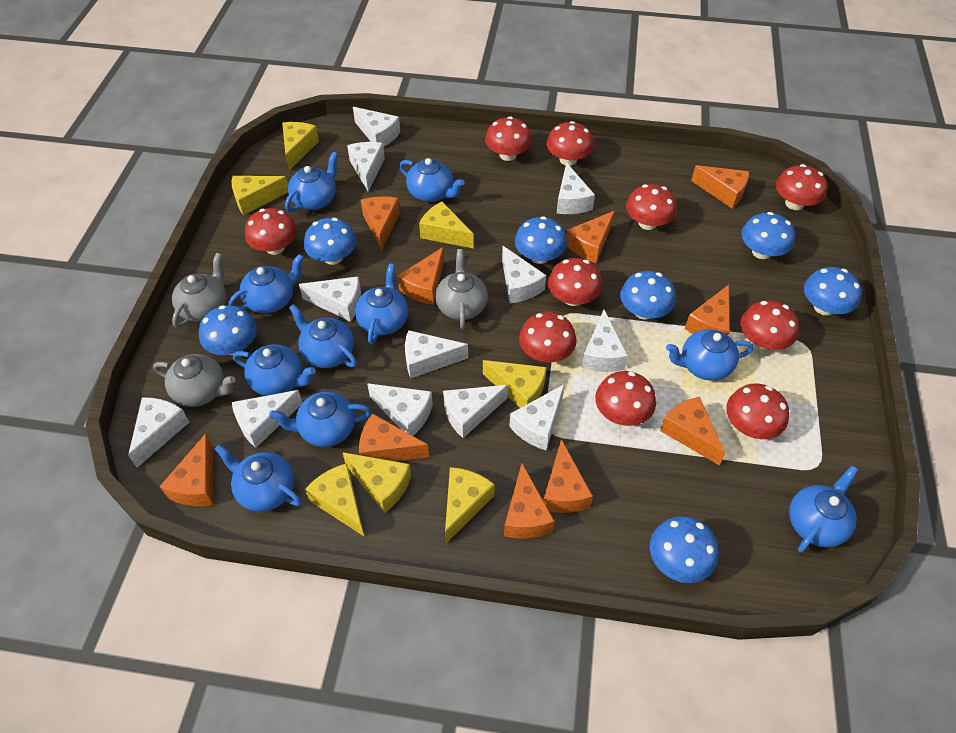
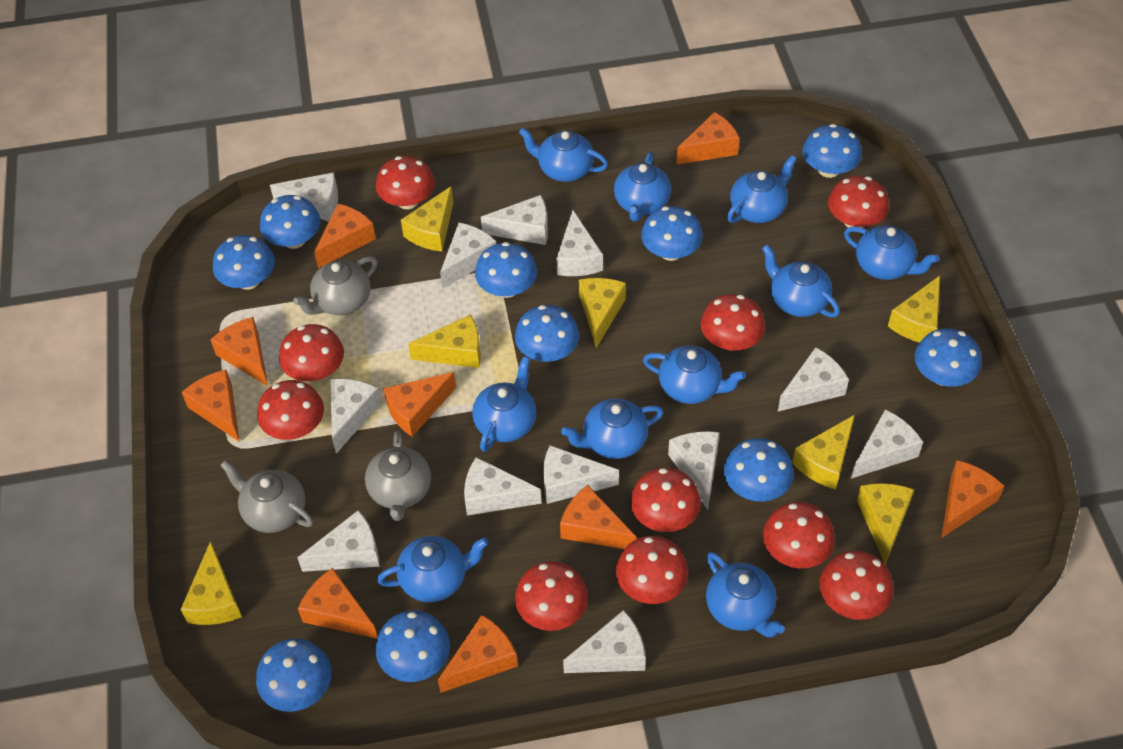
blue mushroom: [199,305,257,355] [304,218,357,265] [515,216,567,264] [620,271,676,319] [650,516,719,583] [741,212,795,259] [804,267,862,316] = 7 -> [213,235,275,290] [256,638,332,712] [260,195,320,249] [375,610,450,682] [475,242,537,298] [515,305,579,362] [641,206,703,261] [724,438,794,501] [802,124,862,178] [914,328,982,387] = 10
orange cheese: [160,433,214,506] [359,413,429,461] [361,196,400,251] [398,247,444,305] [504,463,555,539] [543,439,593,513] [566,211,615,263] [660,397,725,465] [685,285,730,335] [691,165,749,208] = 10 -> [181,370,239,441] [210,317,268,386] [298,568,378,638] [314,204,376,268] [383,372,456,437] [438,615,518,693] [560,485,637,549] [676,112,740,165] [941,460,1004,538] = 9

